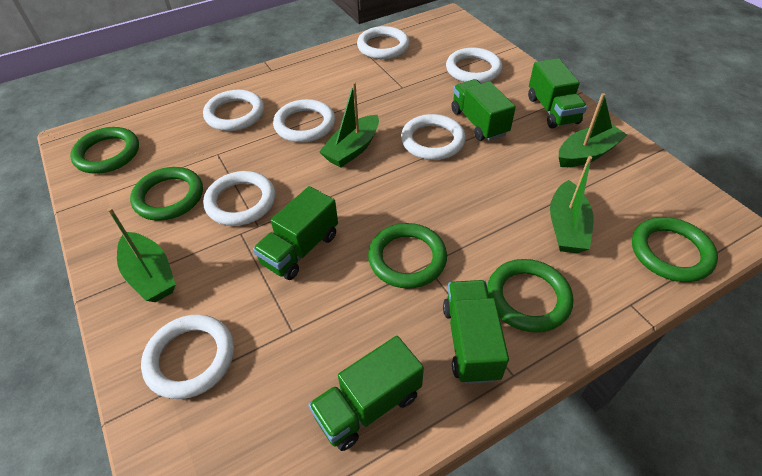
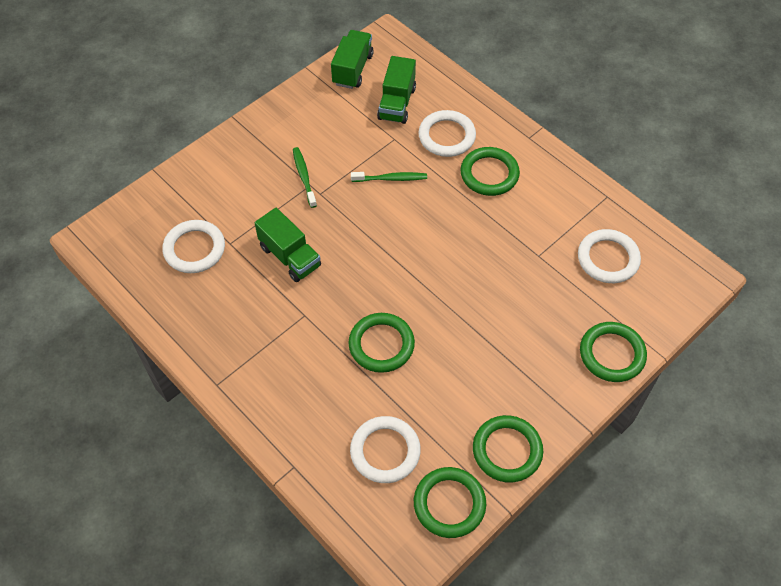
green boat: [107,208,176,302] [319,82,379,168] [550,156,594,253] [559,93,627,167] = 4 -> none = 0
green toothbrush: none = 0 -> [293,147,317,208] [351,172,427,182] = 2
green truck: [253,186,338,280] [308,336,424,451] [443,280,509,384] [451,79,516,141] [528,58,587,129] = 5 -> [255,208,321,282] [331,30,374,89] [377,56,416,124] = 3
white ring: [141,314,234,399] [203,90,264,131] [203,171,275,226] [273,99,335,143] [357,26,410,59] [401,114,466,160] [446,48,502,83] = 7 -> [162,220,225,273] [350,416,421,483] [418,110,476,157] [578,229,641,283] = 4

